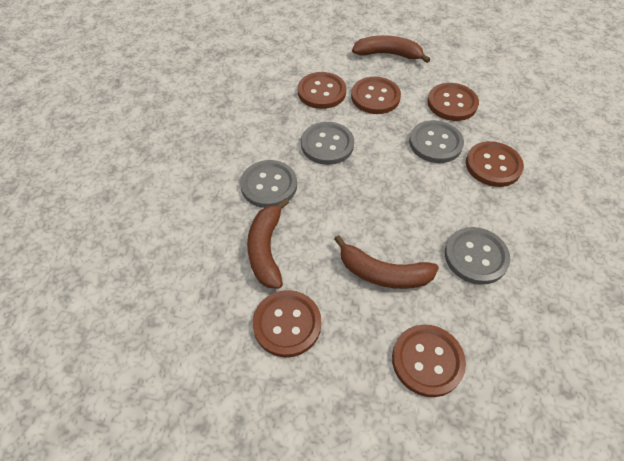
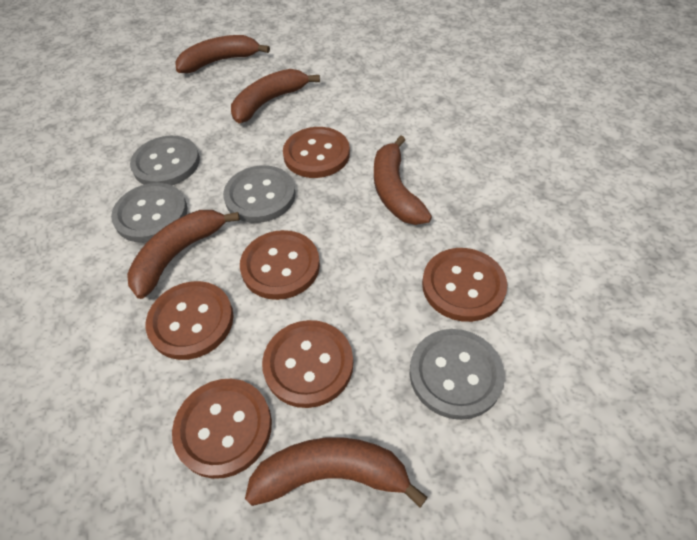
brown banana: [247,198,289,289] [334,235,439,289] [352,35,430,63] = 3 -> [127,210,240,299] [175,35,270,73] [231,69,320,123] [245,437,428,507] [374,135,432,225] = 5

